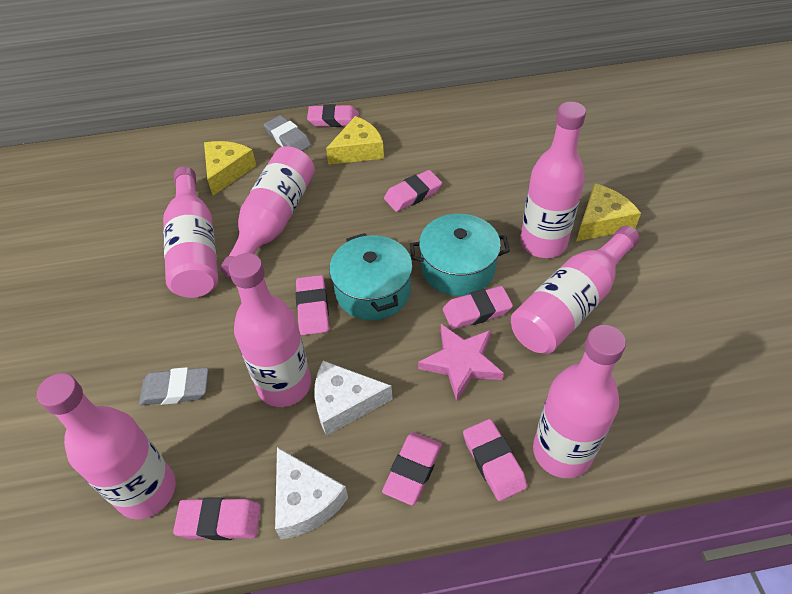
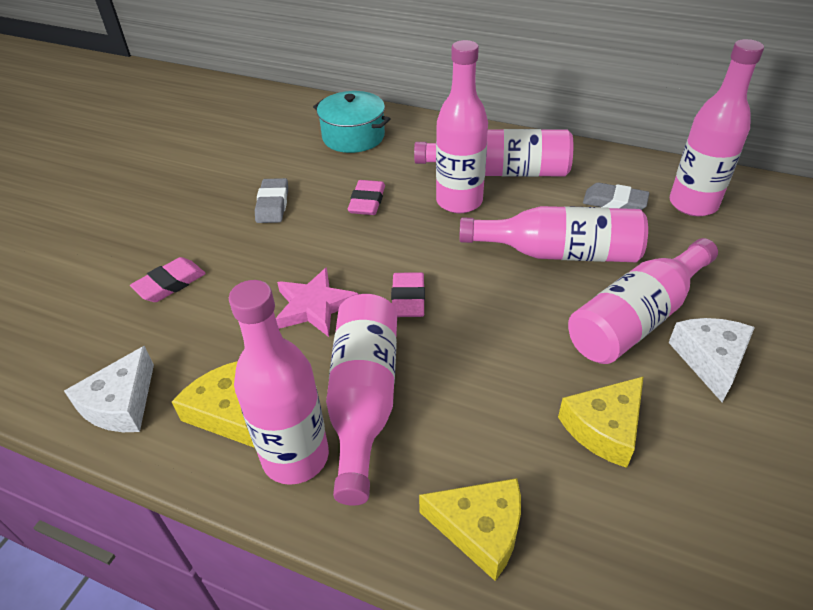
pink eraser: [173,497,261,540] [296,275,329,335] [307,104,359,127] [382,432,442,505] [384,170,442,212] [443,286,513,329] [463,419,527,501] = 7 -> [130,257,206,302] [348,180,385,215] [391,272,425,317] = 3
turquoise pot: [329,233,413,320] [410,214,510,296] = 2 -> [313,91,391,153] = 1

